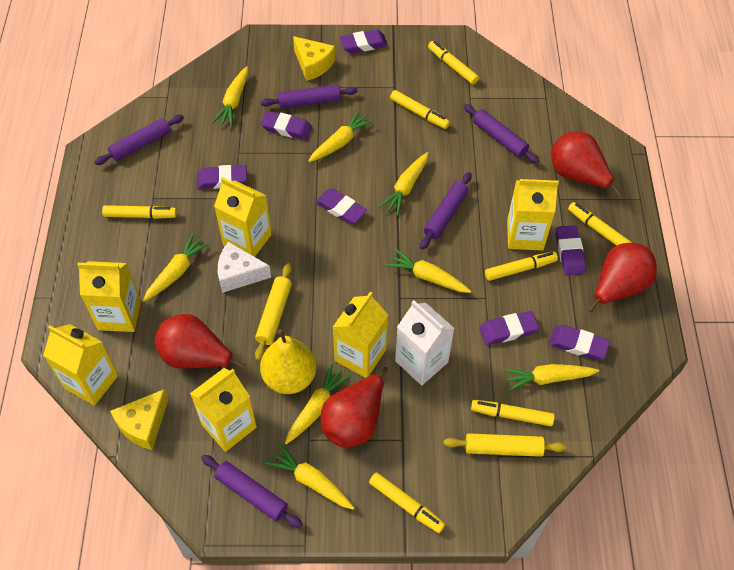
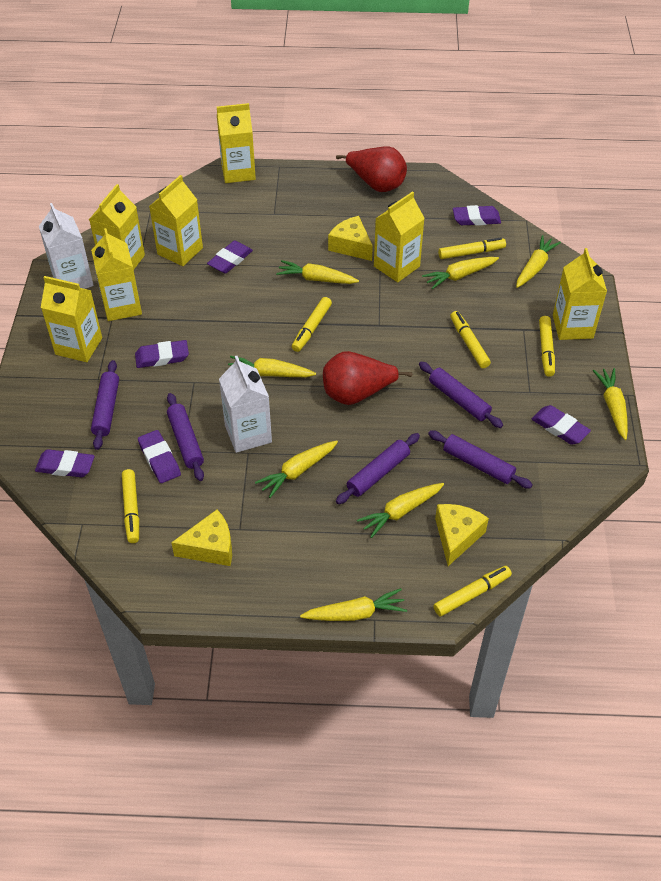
purple eraser: [197,165,247,189] [260,111,312,140] [316,188,367,224] [340,30,388,53] [479,311,539,345] [549,325,610,360] [556,225,586,275] = 7 -> [35,449,95,477] [135,340,189,368] [138,430,181,483] [207,241,253,274] [453,205,501,226] [532,405,591,445] = 6
red pear: [155,314,246,369] [321,367,388,448] [551,132,622,196] [588,243,657,313] = 4 -> [323,351,412,405] [336,146,407,192] = 2
white carton: [395,300,455,386] = 1 -> [39,203,94,289] [219,356,272,453] = 2
white cheese: [218,241,271,293] = 1 -> none = 0
yellow carton: [43,324,118,406] [77,261,141,332] [190,368,257,452] [214,177,272,257] [333,292,388,378] [507,179,559,251] = 6 -> [41,276,102,362] [89,184,145,270] [91,228,142,321] [149,175,203,266] [217,103,256,183] [374,191,425,282] [553,248,607,340] = 7
yellow cheese: [110,389,169,450] [293,36,335,81] = 2 -> [171,510,232,566] [328,216,373,261] [435,504,489,566] = 3
yellow marker: [102,205,177,219] [369,472,445,533] [390,90,450,129] [428,41,479,85] [471,400,555,426] [485,251,558,281] [568,202,632,246] = 7 -> [122,469,139,543] [292,297,332,352] [433,566,512,616] [438,237,506,259] [450,311,491,368] [539,316,555,377] = 6
yellow pear: [260,329,316,394] = 1 -> none = 0
yellow rolling pin: [255,263,292,360] [444,433,566,457] = 2 -> none = 0

